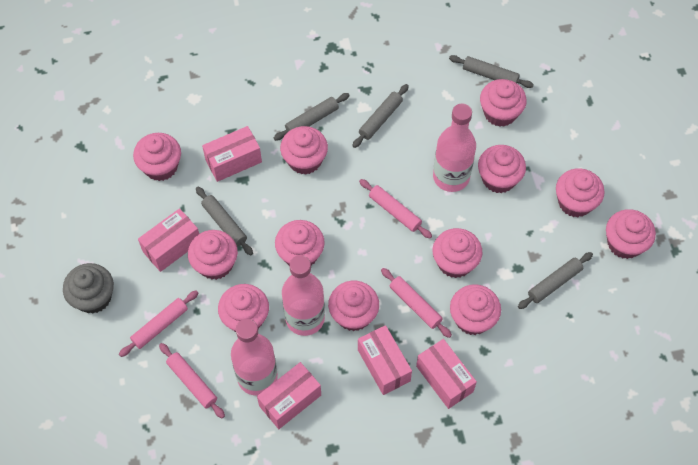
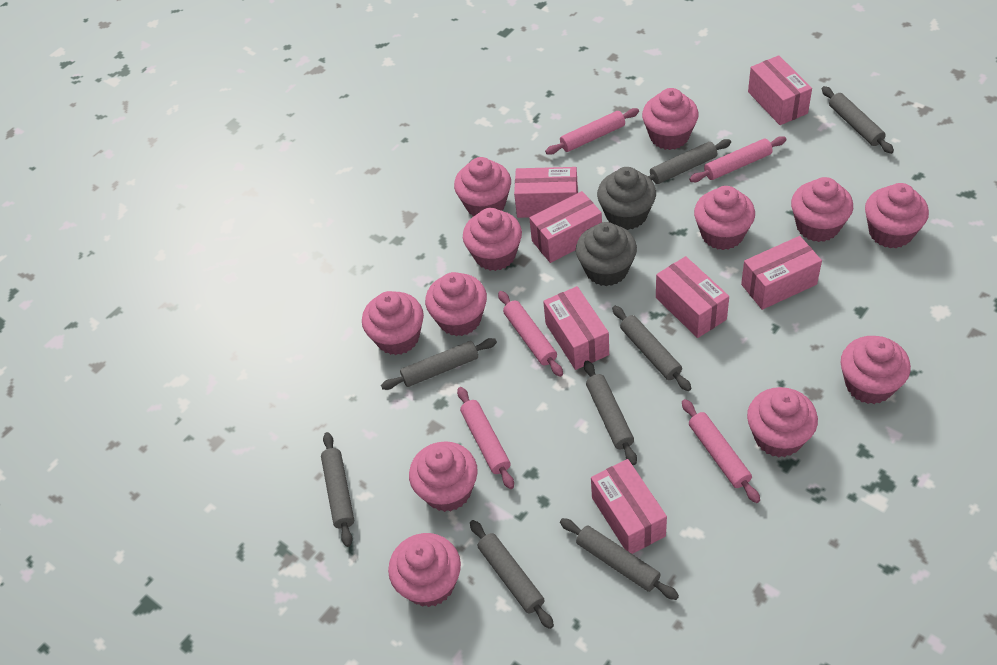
grey cupcake: [63,263,114,314] = 1 -> [576,222,637,286] [597,167,656,230] = 2
grey rolling pin: [196,187,253,256] [274,93,350,141] [352,84,409,148] [449,55,534,88] [518,252,593,309] = 5 -> [321,432,354,547] [381,338,497,390] [470,520,554,629] [560,518,679,600] [584,360,637,465] [612,306,691,391] [648,139,731,184] [822,86,894,154] = 8
pink bottle: [231,319,278,396] [282,255,325,336] [433,104,476,192] = 3 -> none = 0
pink box: [138,208,199,272] [202,126,262,182] [257,362,321,429] [358,325,412,395] [416,339,477,409] = 5 -> [514,167,578,218] [529,191,602,263] [543,286,609,370] [591,459,667,554] [656,256,729,338] [741,236,822,310] [748,55,812,125] = 7
pink rolling pin: [119,290,198,357] [159,343,225,418] [359,179,432,238] [381,268,452,338] = 4 -> [457,387,514,489] [498,291,563,377] [545,108,639,155] [682,399,760,503] [689,136,787,182] = 5

